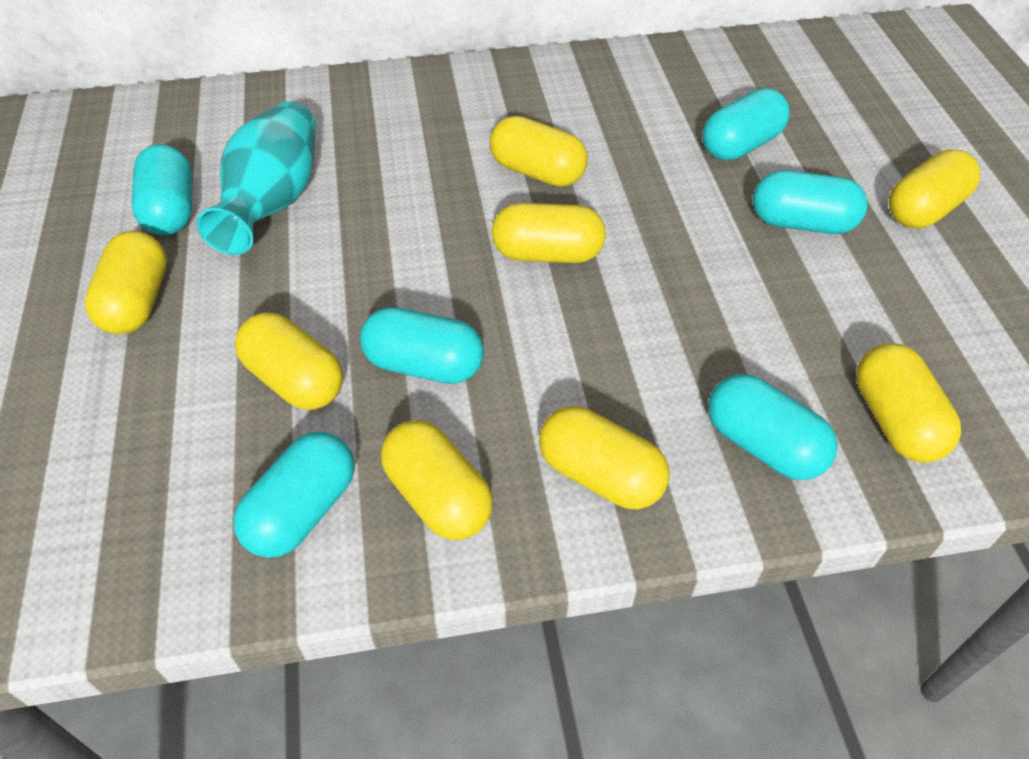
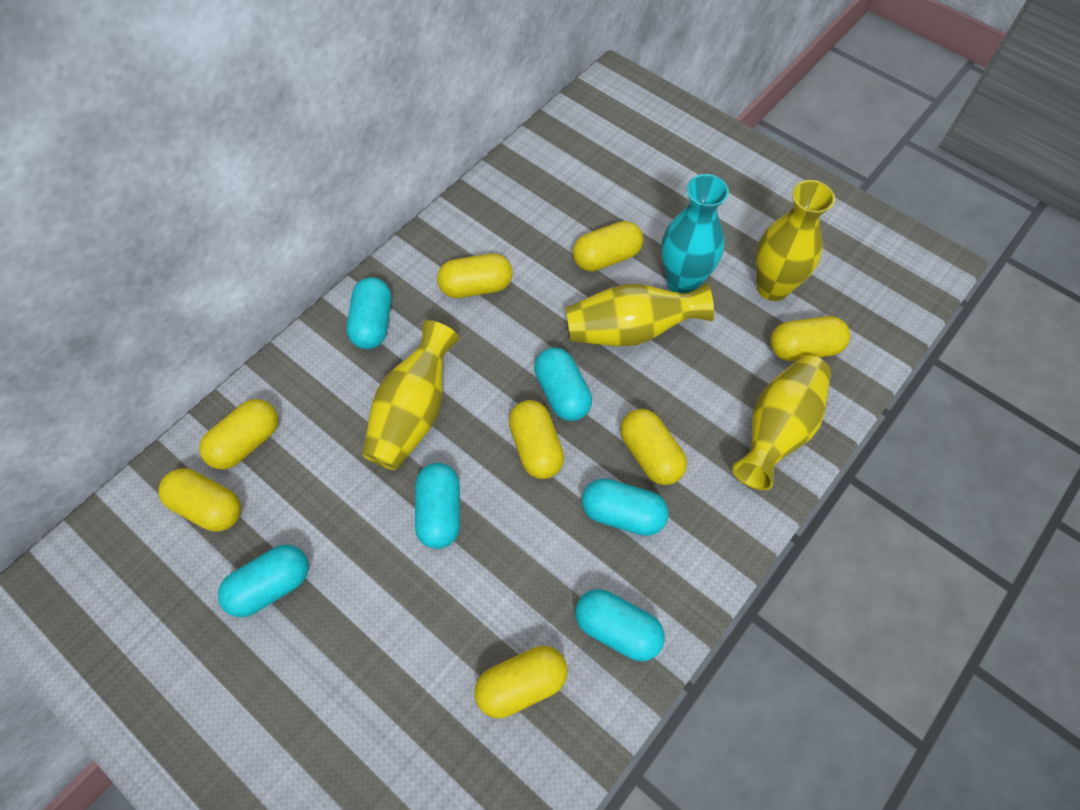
yellow vase: none = 0 -> [362,320,459,470] [566,283,714,346] [732,355,831,491] [756,180,835,301] = 4

